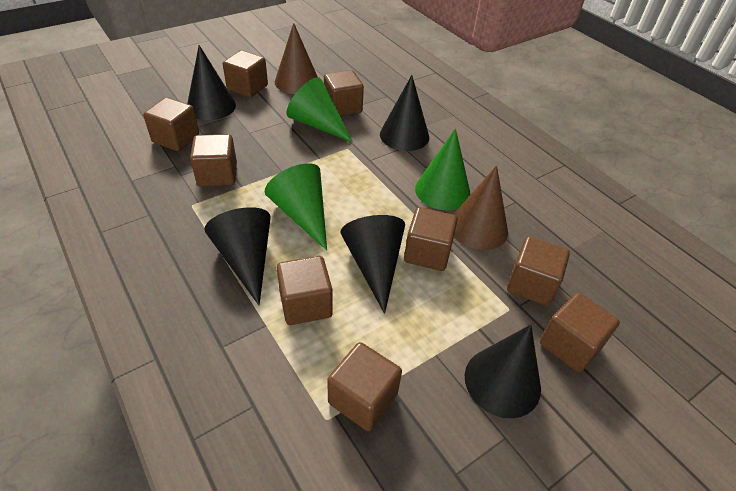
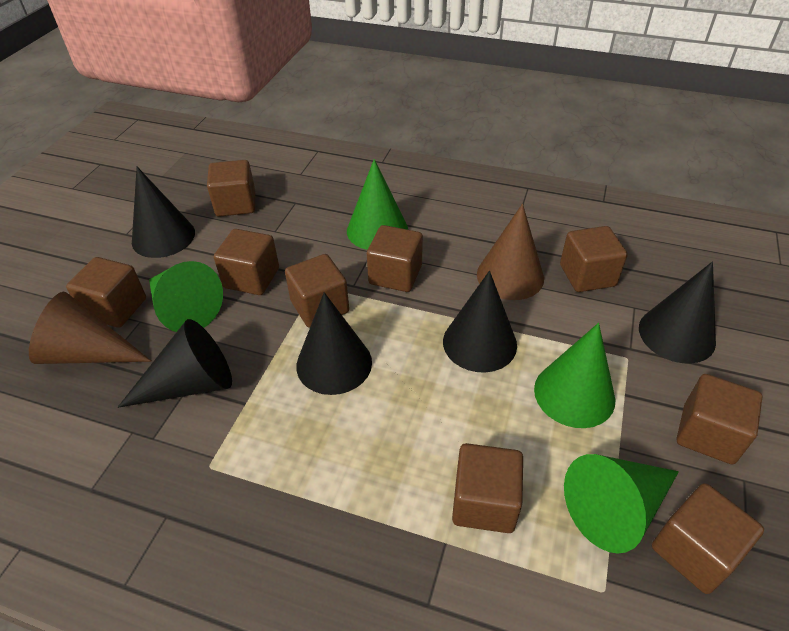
green cone: [265,163,327,250] [287,77,353,143] [415,128,470,210] = 3 -> [149,261,223,332] [347,159,408,250] [534,323,615,428] [564,454,679,553] = 4

